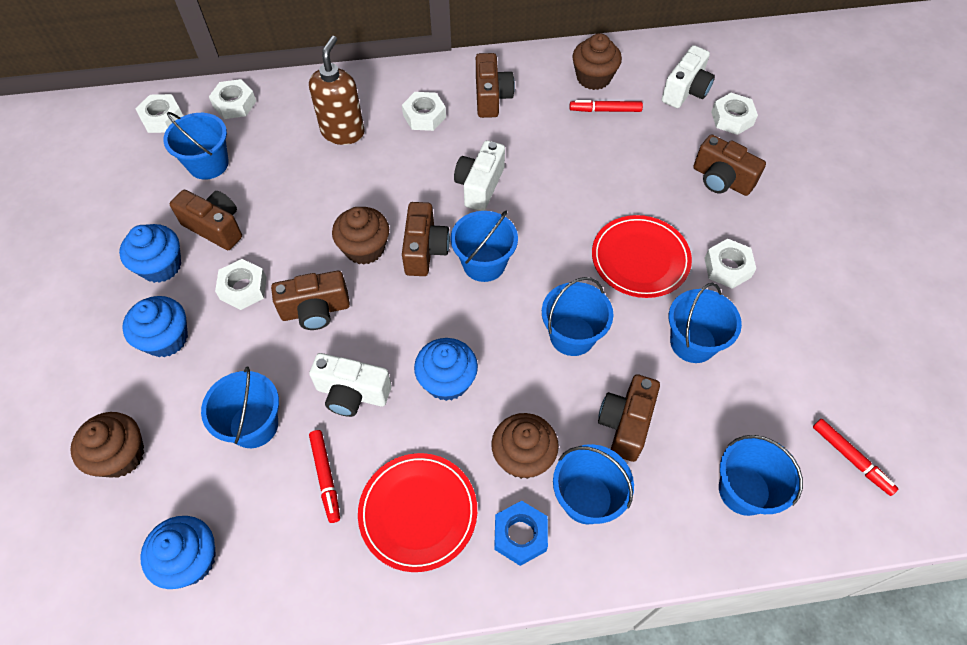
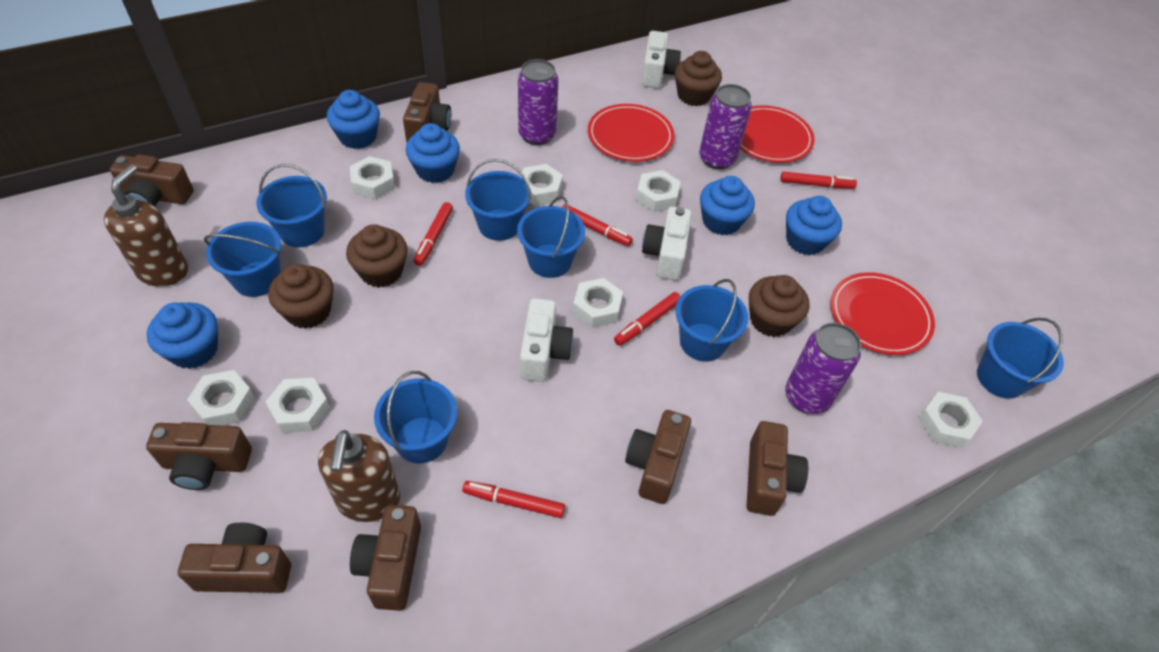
blue cupcake: [119,224,181,283] [122,296,188,357] [140,516,216,589] [414,338,478,401] = 4 -> [147,302,218,369] [327,90,380,149] [406,123,460,183] [700,176,755,235] [786,196,842,255] = 5
blue nut: [494,501,548,566] = 1 -> none = 0
brown camera: [170,190,242,250] [271,271,350,330] [402,202,450,276] [476,53,515,118] [598,374,660,462] [693,134,766,196] = 6 -> [110,155,194,206] [146,422,252,490] [178,523,291,593] [350,505,421,611] [403,82,451,142] [625,410,691,504] [747,421,808,516] = 7
brown soap dispenser: [309,36,365,145] = 1 -> [104,165,188,287] [318,430,400,522] = 2
purple can: none = 0 -> [518,59,559,145] [699,84,752,169] [785,323,861,414] = 3
red marker: [309,430,340,523] [569,100,643,112] [813,419,898,496] = 3 -> [414,202,453,266] [462,481,565,518] [562,204,633,246] [614,292,680,346] [780,172,857,189] = 5
red plate: [358,453,477,572] [592,215,692,298] = 2 -> [588,104,674,162] [740,105,815,163] [830,272,935,355] = 3
white nut: [135,94,183,133] [209,79,256,119] [215,259,267,310] [402,92,446,131] [704,239,756,289] [711,93,758,135] = 6 -> [187,370,255,426] [265,378,330,433] [350,156,395,199] [520,164,563,206] [573,278,623,328] [636,170,681,212] [918,392,983,448] = 7

